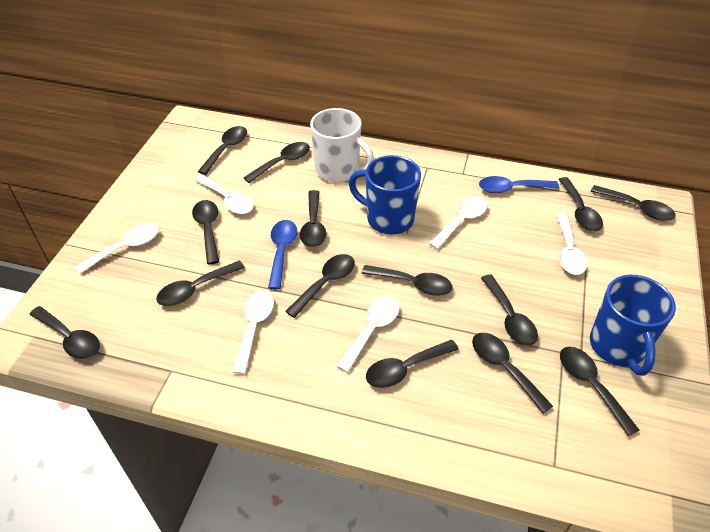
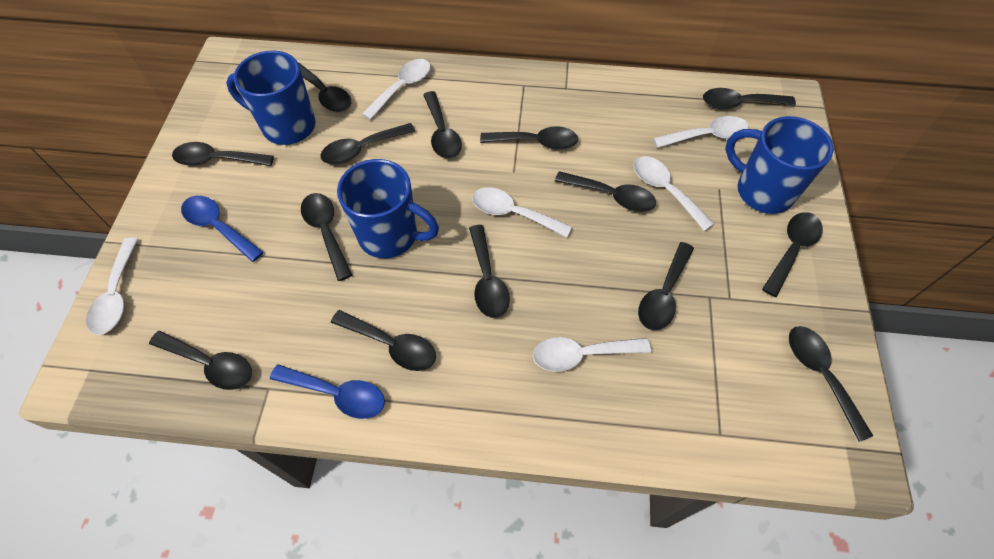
blue mug: [349,155,421,235] [590,275,676,376] = 2 -> [226,51,316,145] [337,159,439,258] [725,116,834,214] = 3
white mug: [310,108,374,182] = 1 -> none = 0

